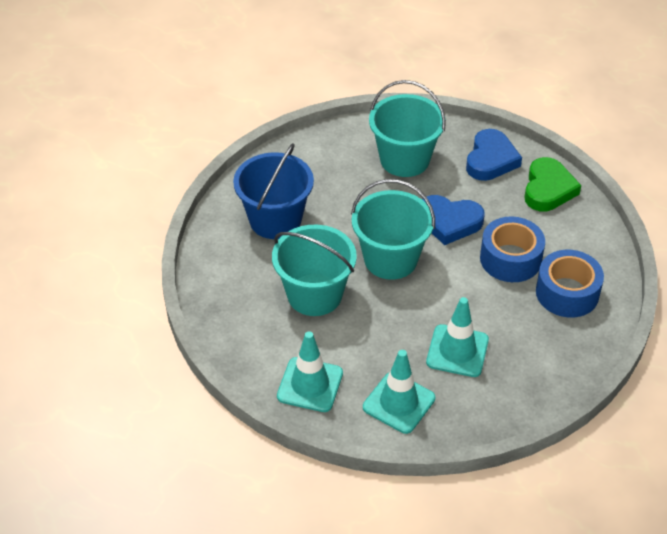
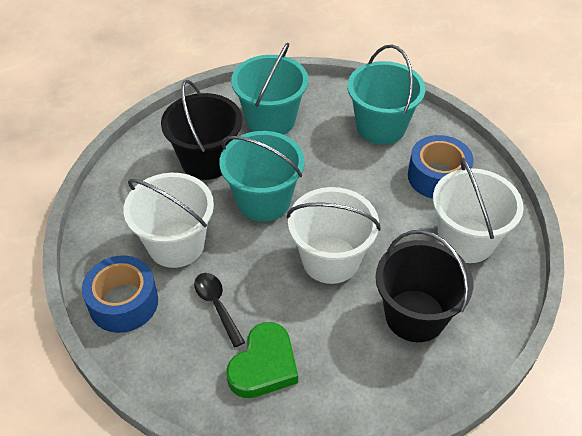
black bucket: none = 0 -> [161,80,242,180] [376,230,473,342] = 2
black spoon: none = 0 -> [194,273,245,348] = 1
blue bucket: [233,143,314,239] = 1 -> none = 0
blue heart: [422,195,485,245] [466,129,522,181] = 2 -> none = 0
turquoise traffic cone: [277,331,343,412] [363,350,435,434] [426,297,489,377] = 3 -> none = 0
white bucket: none = 0 -> [123,173,214,268] [287,187,381,284] [433,158,524,263] = 3

